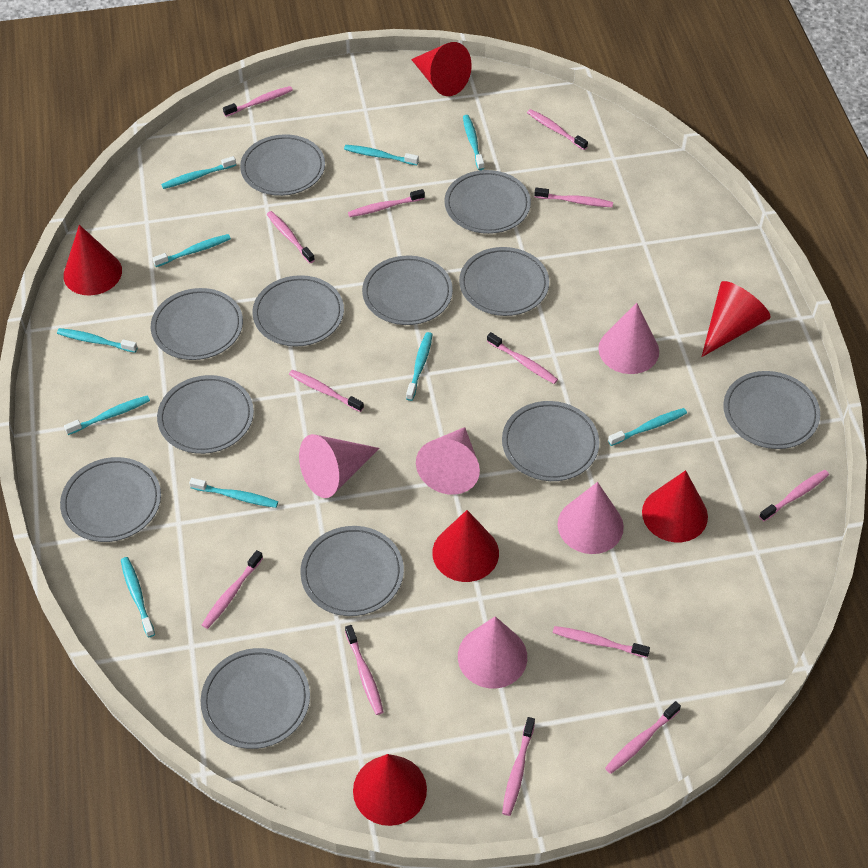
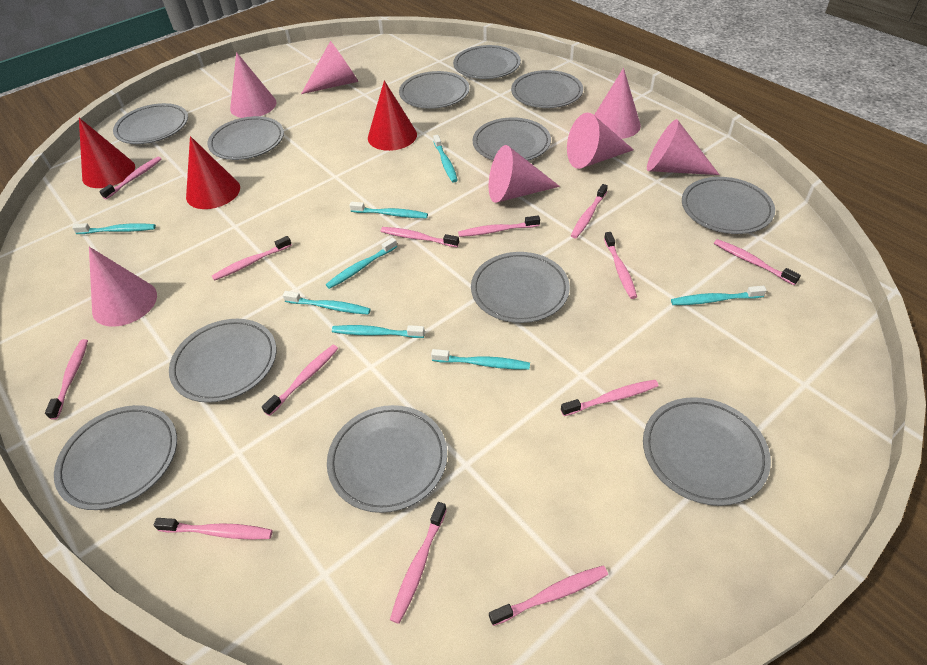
pink cone: [299,434,379,498] [416,427,480,495] [458,616,527,689] [557,482,624,554] [598,303,659,374] = 5 -> [89,247,157,327] [230,52,277,118] [301,41,358,94] [489,145,560,203] [567,113,634,169] [594,68,641,139] [647,119,720,175] = 7
red cone: [63,225,122,295] [353,754,427,826] [411,42,472,96] [432,510,499,582] [642,470,708,542] [702,281,771,357] = 6 -> [79,118,135,188] [186,136,240,209] [368,80,417,151] = 3
turquoise toothbrush: [57,328,138,353] [64,396,150,435] [121,557,155,638] [152,234,231,267] [161,156,236,189] [189,478,278,508] [344,145,419,165] [406,332,433,401] [463,115,484,170] [608,408,687,446] = 10 -> [72,223,156,234] [283,291,371,315] [326,237,397,289] [332,325,425,338] [349,202,428,218] [431,349,530,370] [433,135,458,183] [671,286,767,305] = 8

